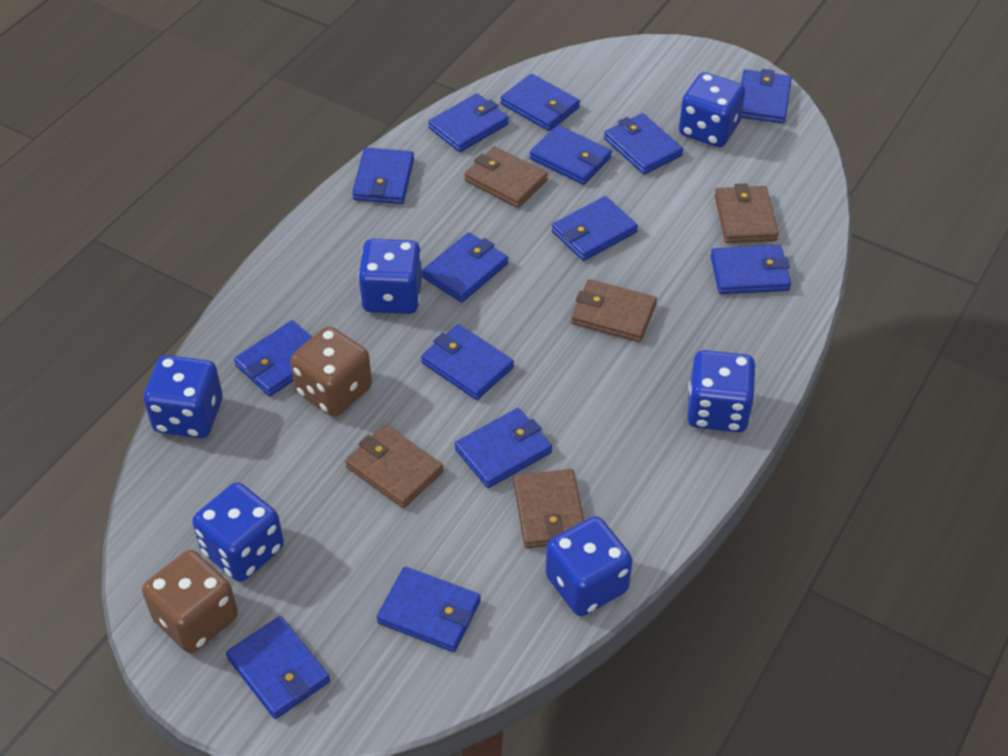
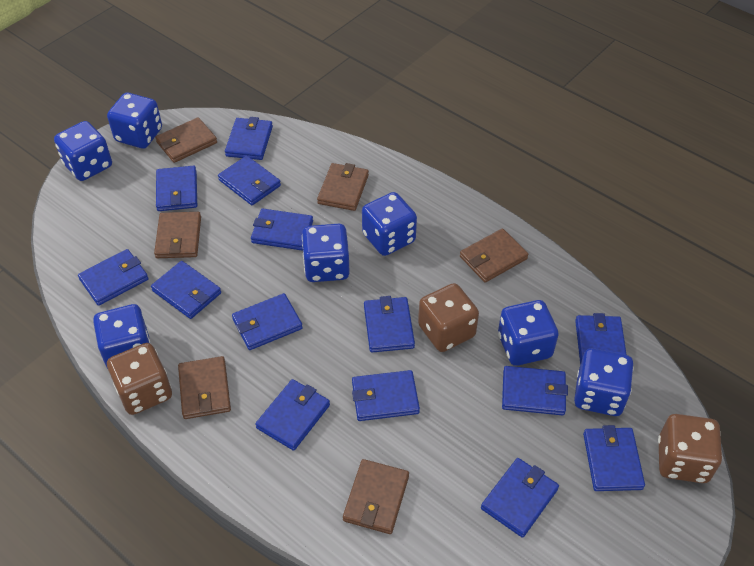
blue dice: [144,355,223,438] [192,482,284,582] [358,239,422,314] [545,516,633,616] [679,72,745,147] [687,350,756,432] = 6 -> [54,121,112,181] [93,304,151,369] [107,93,162,149] [302,224,350,282] [362,192,417,256] [498,300,559,366] [574,348,634,416] = 7
brown dice: [142,550,238,653] [290,326,372,417] = 2 -> [107,343,172,415] [418,283,479,352] [658,414,722,483] = 3
brown wallet: [345,425,444,508] [464,146,548,208] [513,469,584,548] [571,279,657,342] [715,183,779,243] = 5 -> [154,212,201,258] [155,117,217,163] [178,356,231,419] [317,163,369,211] [343,459,409,534] [460,228,528,283] = 6

